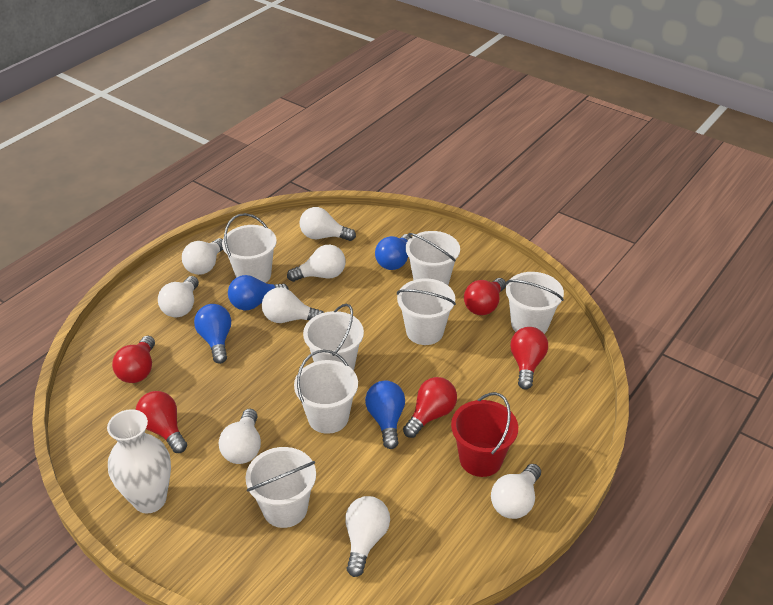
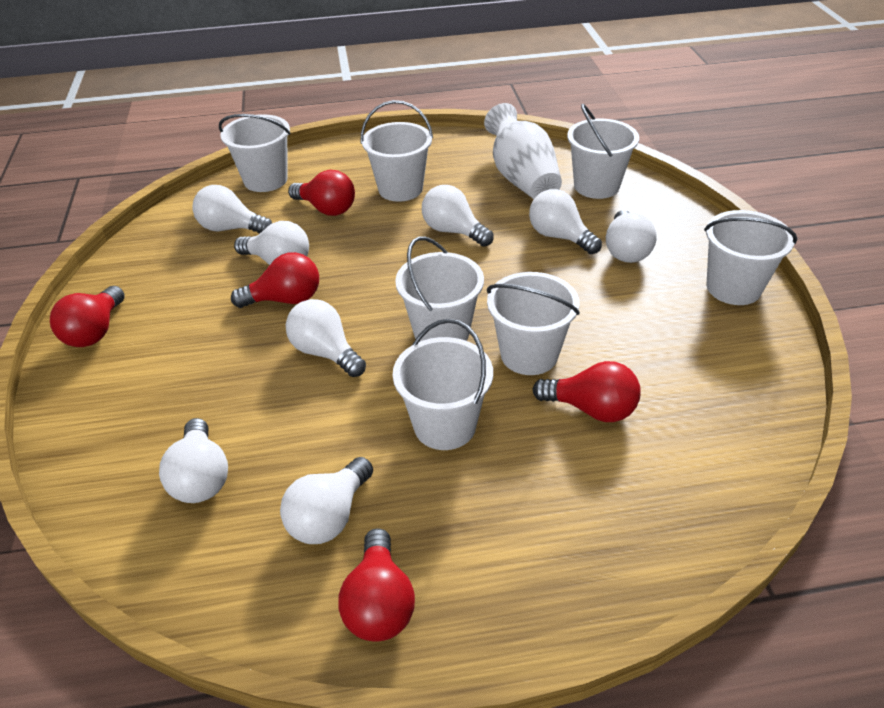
blue light bulb: [194,304,231,364] [228,275,289,310] [365,381,405,449] [375,234,410,270] = 4 -> none = 0
red bucket: [451,392,518,477] = 1 -> none = 0

